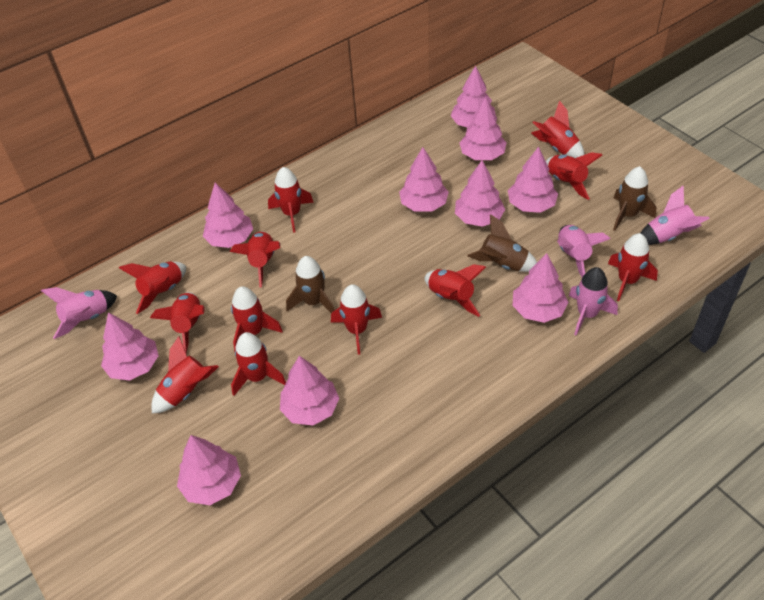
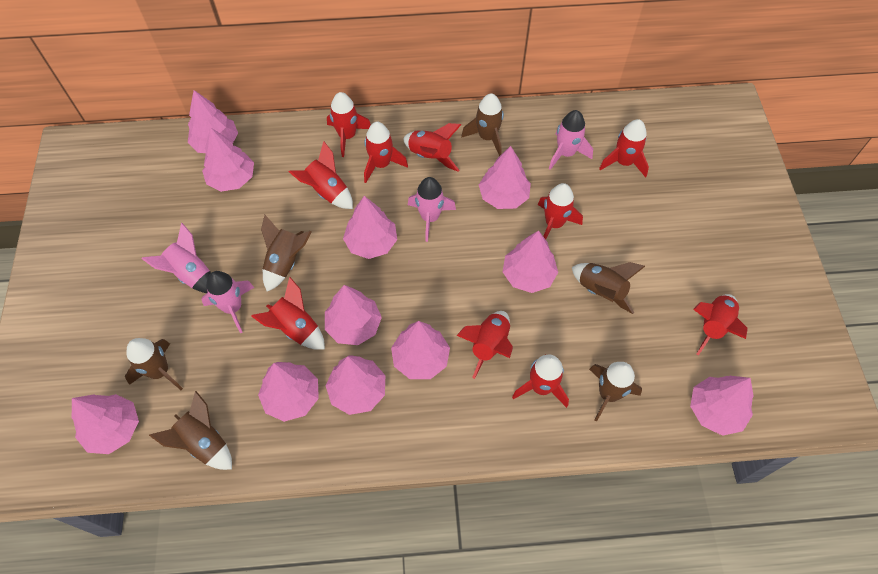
brown rocket: [286,256,335,313] [467,214,537,272] [613,166,656,231] = 3 -> [125,338,183,390] [149,391,232,470] [261,215,312,292] [461,93,504,156] [572,262,645,314] [589,362,642,422] = 6
pink tree: [101,312,159,381] [177,435,241,505] [203,183,253,248] [280,356,339,425] [399,147,449,212] [450,66,496,127] [455,161,505,227] [459,97,507,160] [508,146,558,213] [513,253,569,323] = 10 -> [72,394,139,454] [188,90,238,153] [202,127,254,192] [258,362,319,422] [325,285,382,345] [326,355,385,415] [343,196,397,259] [391,321,450,379] [479,146,531,209] [503,231,558,293] [690,376,754,436] = 11
red rocket: [119,262,186,314] [150,292,205,353] [151,336,219,413] [230,232,280,288] [231,286,283,351] [231,332,286,396] [268,167,314,233] [331,284,382,355] [425,264,486,317] [531,100,585,158] [546,152,602,200] [608,233,658,301] = 12 -> [251,277,325,350] [289,141,353,209] [327,92,371,157] [364,122,408,183] [403,123,461,172] [456,311,513,379] [512,355,569,408] [538,183,583,239] [599,119,649,178] [693,294,747,355] = 10

